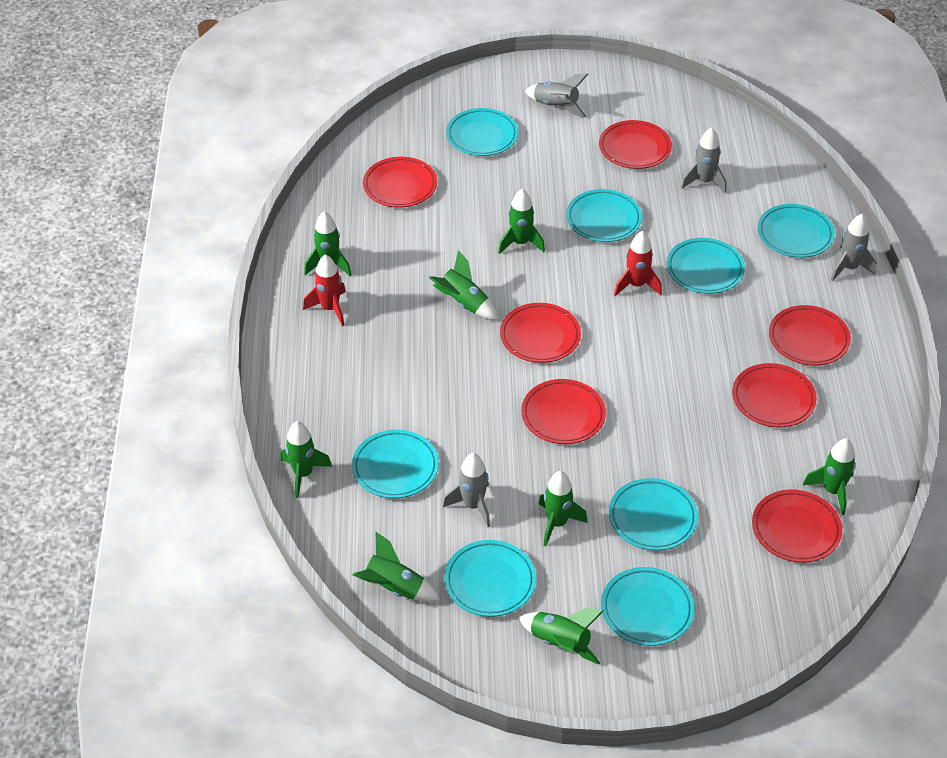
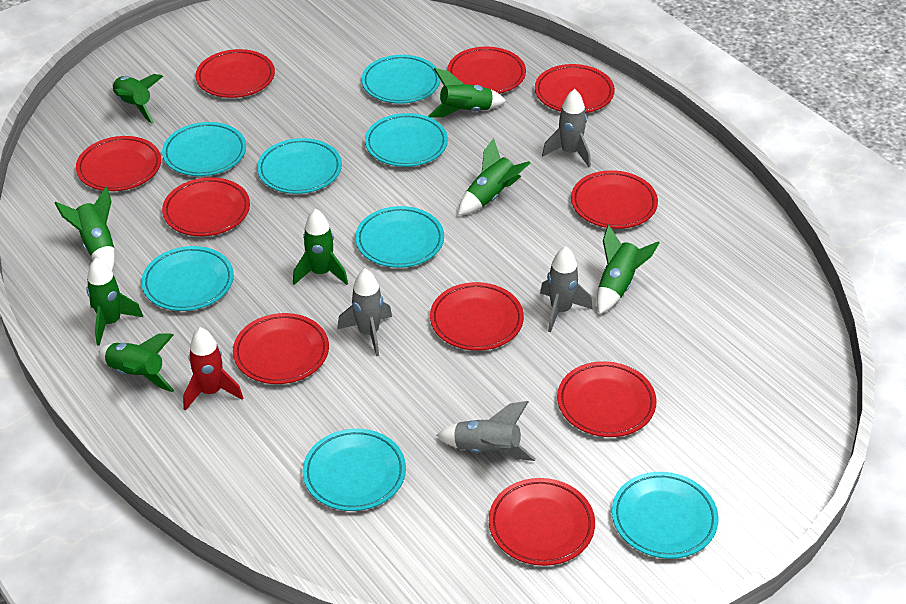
red plate: [363,157,437,208] [500,303,581,363] [521,379,606,444] [599,120,672,169] [732,363,817,428] [752,489,842,563] [769,305,851,366] = 7 -> [76,136,161,191] [162,177,250,236] [196,49,275,98] [233,313,329,384] [430,282,524,351] [447,47,526,94] [489,478,595,566] [535,64,615,113] [557,361,657,437] [571,170,658,229] = 10
red rocket: [303,254,346,326] [614,231,662,296] = 2 -> [183,327,243,411] = 1

